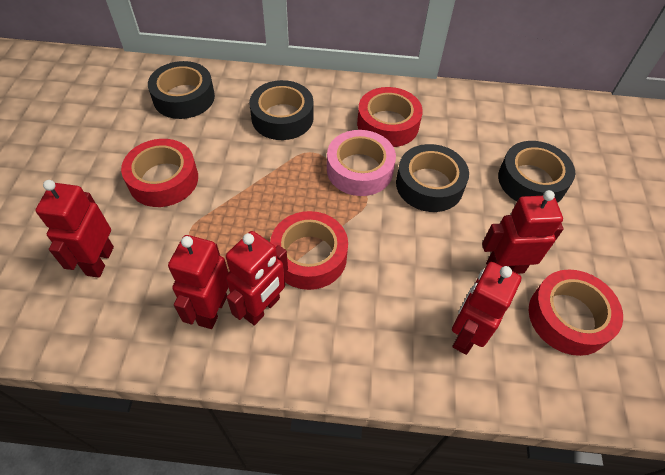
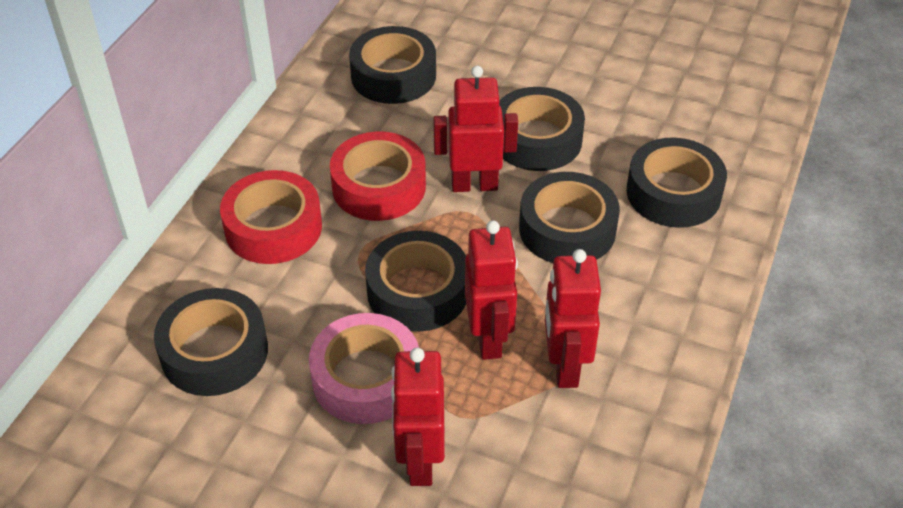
black tape: [148,61,215,119] [249,80,314,140] [396,144,469,212] [498,141,575,203] = 4 -> [154,288,268,396] [349,26,436,104] [365,231,466,332] [499,87,585,171] [519,172,620,263] [626,138,727,228] = 6
red robot: [35,180,114,278] [168,235,228,329] [226,231,288,326] [452,262,522,355] [482,190,563,274] = 5 -> [391,347,445,486] [433,66,518,192] [465,220,518,360] [545,249,601,388] = 4
red tape: [121,139,198,207] [270,211,348,290] [357,87,423,147] [529,270,623,356] = 4 -> [220,170,322,264] [330,131,426,221] = 2

